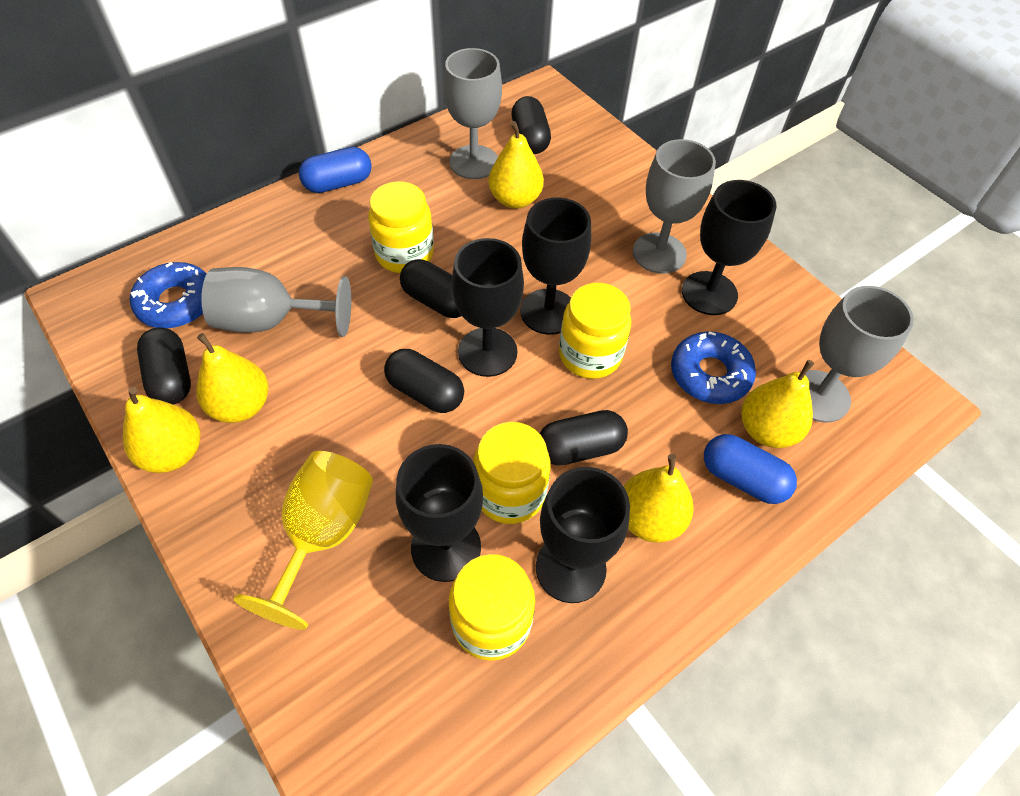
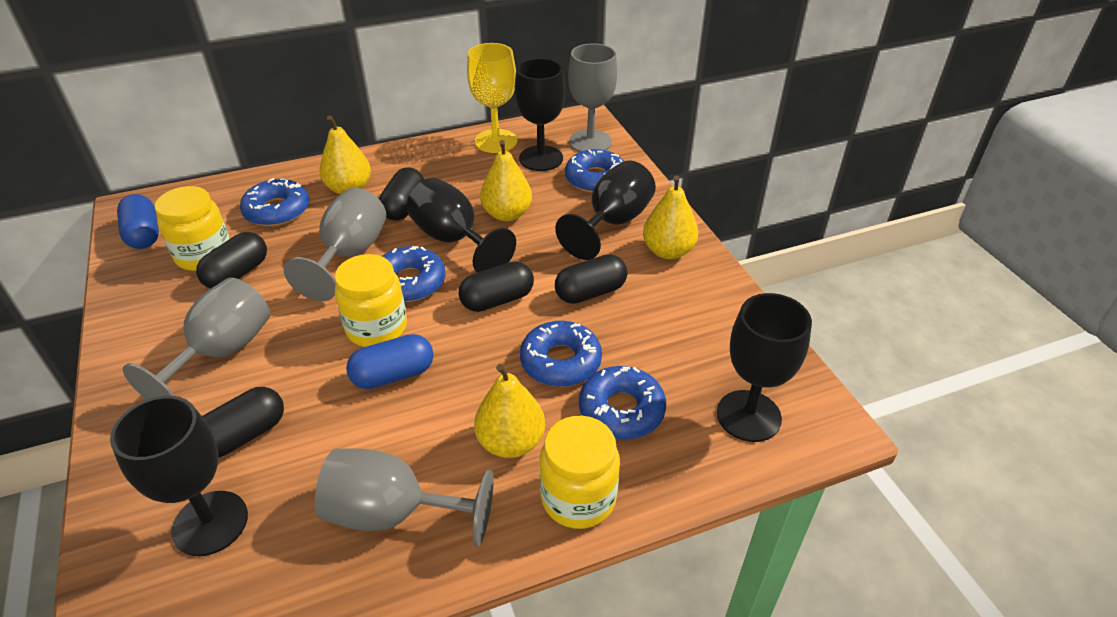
blue donut: [130,262,207,329] [671,331,756,404] = 2 -> [240,178,309,226] [382,246,445,302] [520,321,602,387] [565,149,624,193] [579,366,666,439] = 5
yellow jar: [368,181,434,273] [449,554,535,661] [473,422,551,524] [559,283,631,379] = 4 -> [155,186,230,271] [335,254,407,347] [540,416,620,529] = 3
yellow pear: [123,387,200,473] [196,333,269,423] [488,121,544,209] [624,454,694,543] [741,360,814,448] = 5 -> [319,115,371,194] [474,364,545,458] [480,140,532,221] [643,176,698,259] = 4

